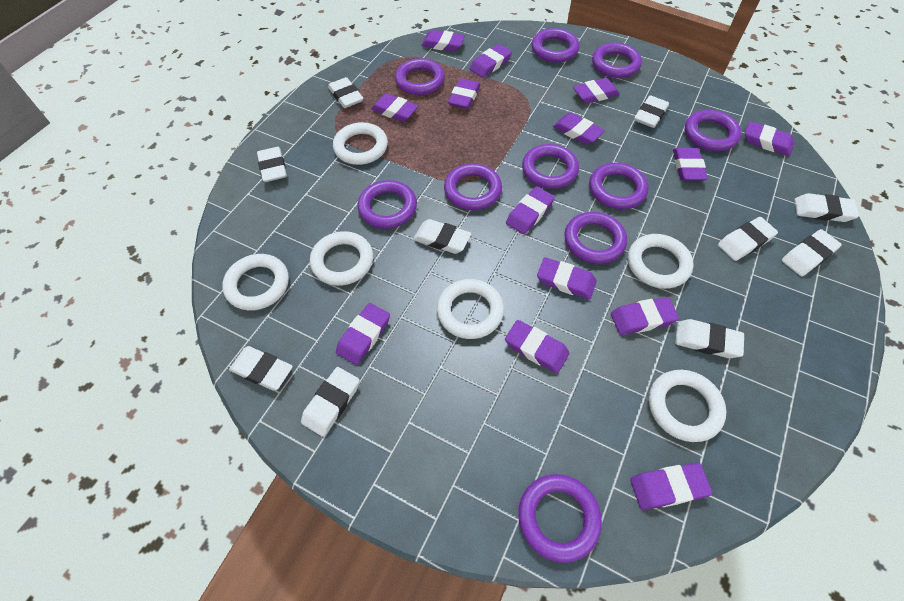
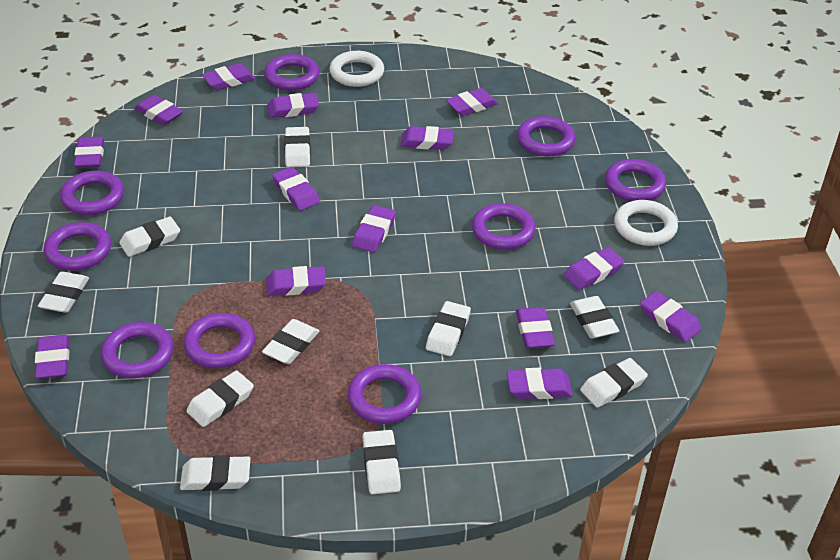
purple ring: [358,180,417,229] [395,58,445,95] [444,164,502,210] [518,474,602,563] [522,144,579,189] [531,28,579,62] [564,212,627,264] [589,163,649,209] [592,43,642,78] [685,110,742,151] = 10 -> [44,222,111,271] [60,171,124,215] [101,322,173,378] [183,313,255,368] [264,54,320,91] [348,364,422,424] [472,203,536,250] [517,116,575,156] [605,159,666,201] = 9
white ring: [222,254,289,311] [310,231,373,286] [333,122,388,165] [437,279,504,339] [628,234,694,289] [649,370,726,442] = 6 -> [330,51,384,87] [614,200,678,246] = 2

